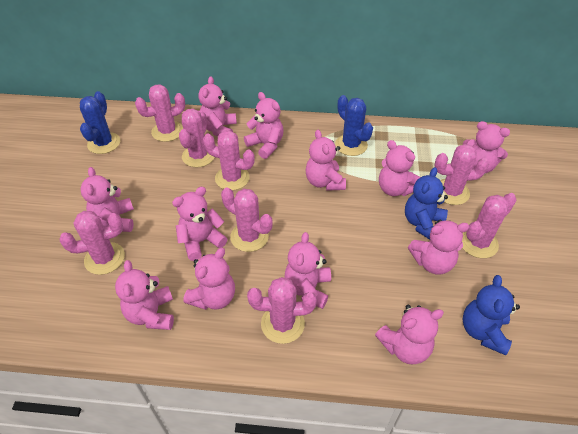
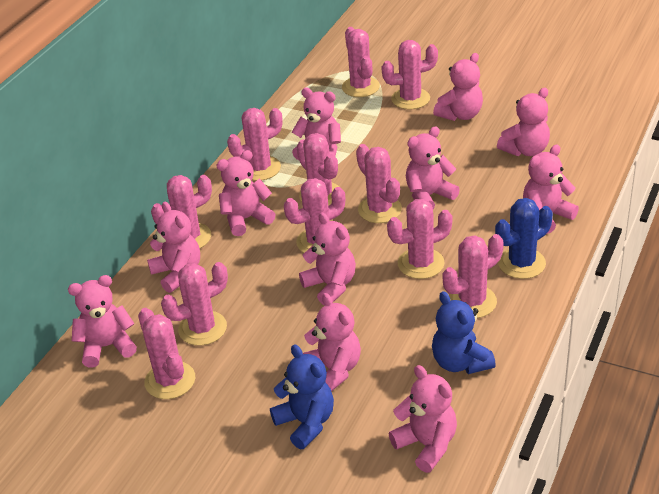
blue cactus: [80,91,120,154] [335,95,373,156] = 2 -> [495,198,553,279] = 1
pink cactus: [60,211,125,275] [135,85,185,142] [179,109,215,167] [203,130,255,190] [221,187,273,252] [247,277,317,344] [434,144,489,205] [462,193,516,258] = 8 -> [138,308,195,399] [151,175,212,248] [161,262,228,346] [227,108,283,181] [284,178,345,253] [297,133,339,206] [342,27,380,97] [356,144,402,223] [381,40,438,109] [387,199,452,279] [443,234,503,318] = 11
pink teddy bear: [80,167,134,232] [115,260,174,330] [172,187,227,261] [183,248,235,310] [198,76,237,136] [244,92,283,159] [284,232,331,309] [305,130,346,191] [375,305,444,364] [379,140,420,196] [408,220,469,275] [463,121,510,173] = 12 -> [68,275,137,368] [147,202,200,293] [217,150,276,236] [292,88,341,160] [299,212,356,306] [303,293,361,392] [389,365,457,473] [406,126,460,209] [433,53,483,121] [497,88,550,156] [523,145,579,234] = 11

